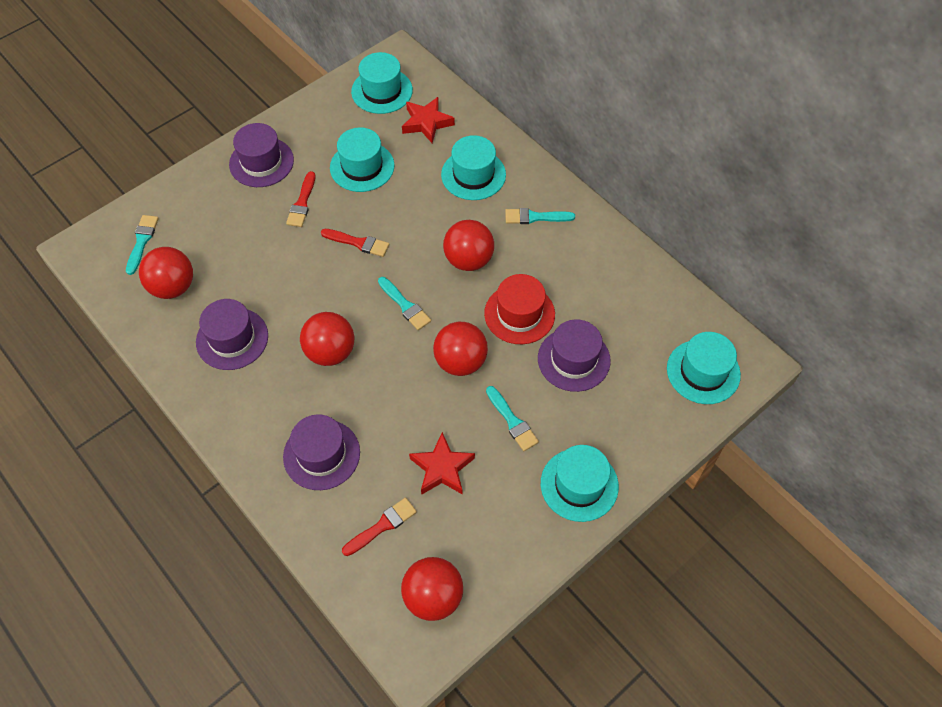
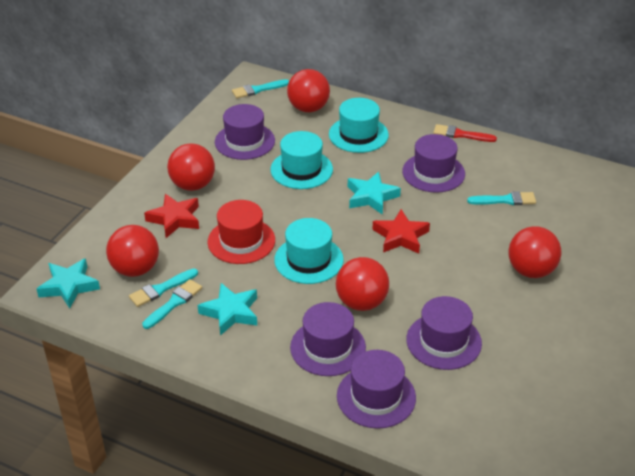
purple hat: [196,299,268,370] [229,123,294,187] [283,414,360,490] [538,319,611,392] = 4 -> [215,104,275,160] [290,302,366,376] [337,350,416,429] [402,134,465,193] [406,296,482,370] = 5
red brush: [286,171,315,227] [321,229,389,257] [342,497,417,556] = 3 -> [433,124,497,142] = 1
turquoise hat: [330,127,395,192] [351,52,413,114] [441,135,506,200] [541,445,619,522] [667,332,741,404] = 5 -> [270,131,333,189] [274,218,344,284] [329,98,389,153] = 3
turquoise star: none = 0 -> [37,258,100,308] [198,283,257,336] [348,172,401,215] = 3

